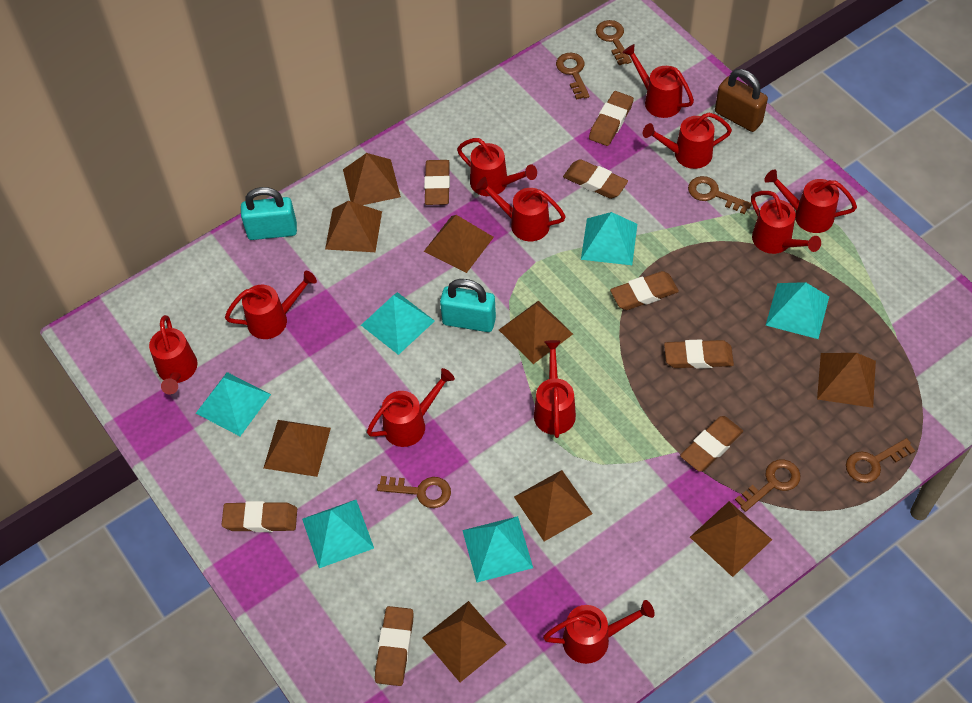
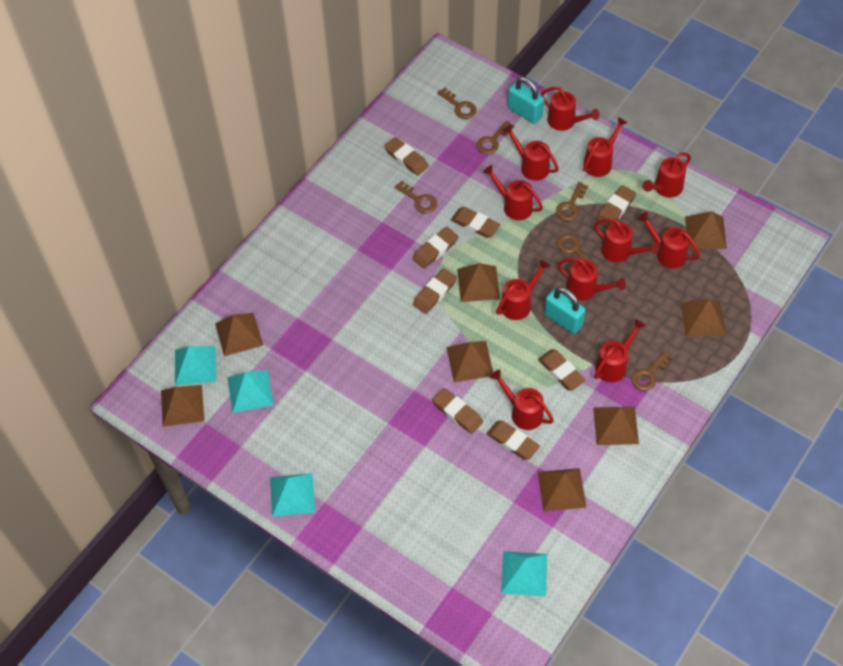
brown padlock: [715,69,768,132] = 1 -> none = 0
brown pyramid: [264,420,331,477] [325,201,382,252] [343,153,401,205] [422,601,507,682] [424,215,494,273] [499,301,573,364] [514,470,593,541] [690,501,772,577] [817,353,876,408] = 9 -> [161,385,204,427] [215,313,263,356] [446,341,493,382] [457,263,500,302] [538,468,586,512] [593,407,639,445] [680,299,726,337] [685,211,727,249] = 8
turquoise pyramid: [196,372,271,436] [302,500,374,568] [361,292,435,355] [462,516,533,582] [581,212,637,265] [766,282,829,339] = 6 -> [175,346,216,385] [227,370,274,413] [270,473,315,517] [501,551,547,597] = 4

